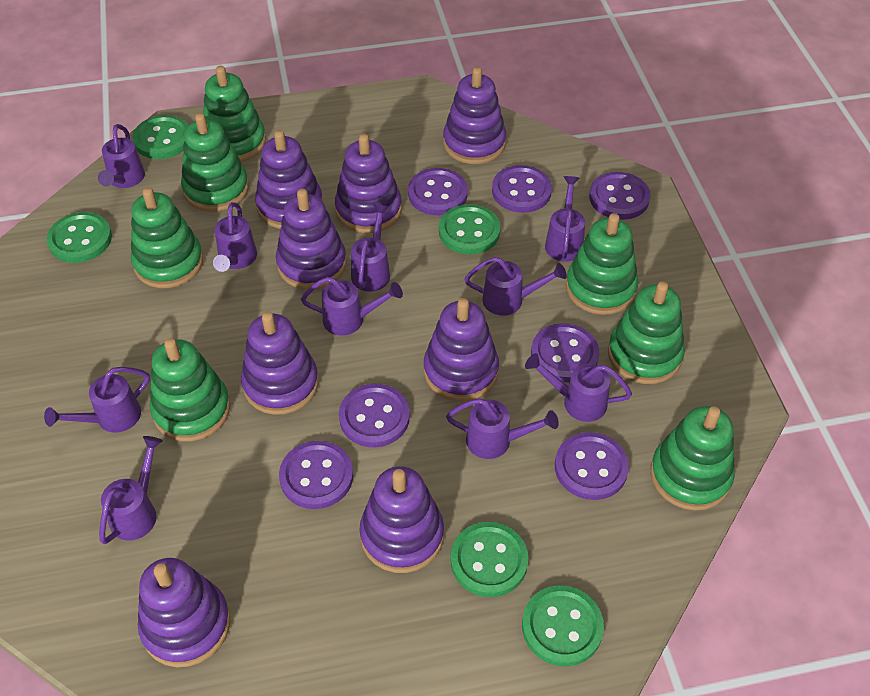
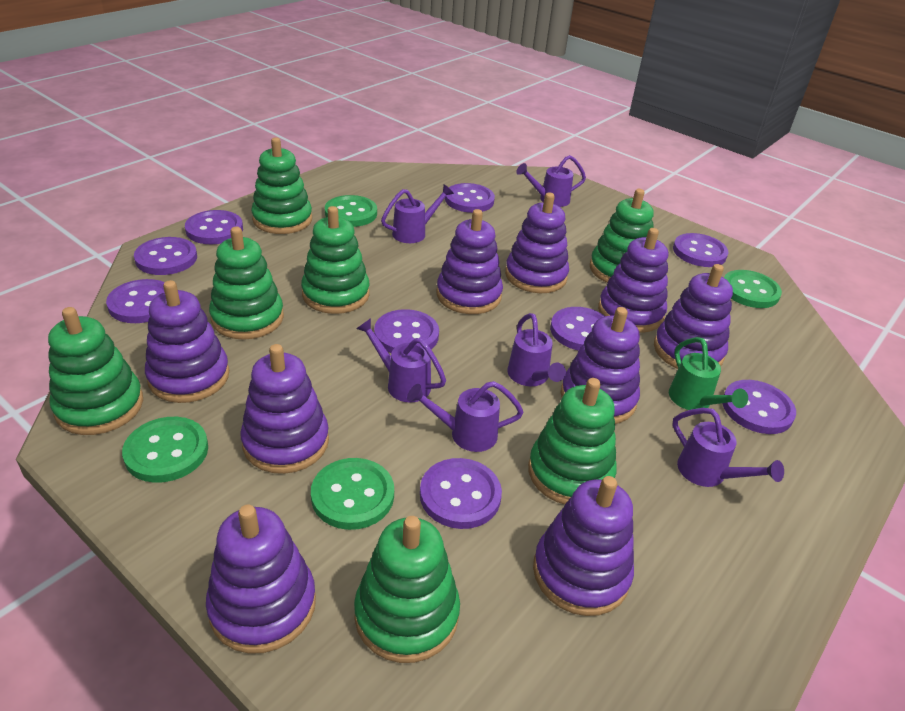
green button: [47,212,112,263] [133,115,188,159] [439,204,501,254] [451,522,529,597] [522,585,604,666] = 5 -> [122,417,208,483] [311,458,394,530] [325,195,377,227] [724,270,782,308] = 4
green watering can: none = 0 -> [669,337,748,410] = 1
purple button: [279,441,353,509] [339,384,410,447] [408,168,468,215] [492,165,552,213] [531,323,599,382] [555,432,629,500] [589,172,651,220] = 7 -> [106,279,165,323] [134,237,197,275] [185,210,243,244] [374,309,439,353] [420,458,502,529] [445,183,495,213] [550,307,605,351] [673,233,728,267] [722,380,796,434] = 9
purple stacking toy: [138,558,230,667] [241,312,319,415] [255,130,323,229] [276,189,346,290] [335,134,402,233] [359,466,444,573] [424,298,499,401] [443,67,506,164] = 8 -> [145,280,229,403] [206,505,316,654] [240,344,329,474] [436,209,503,314] [505,192,569,293] [533,476,634,616] [560,307,640,424] [598,228,668,333] [654,264,733,369] = 9
purple watering can: [44,367,150,433] [98,124,145,188] [99,436,162,544] [213,202,257,272] [301,277,403,336] [351,204,390,292] [446,398,559,459] [464,257,567,316] [525,353,632,422] [545,176,585,262] = 10 -> [356,318,446,403] [381,184,454,243] [407,381,523,452] [507,313,566,386] [516,155,586,207] [673,408,784,487] = 6

